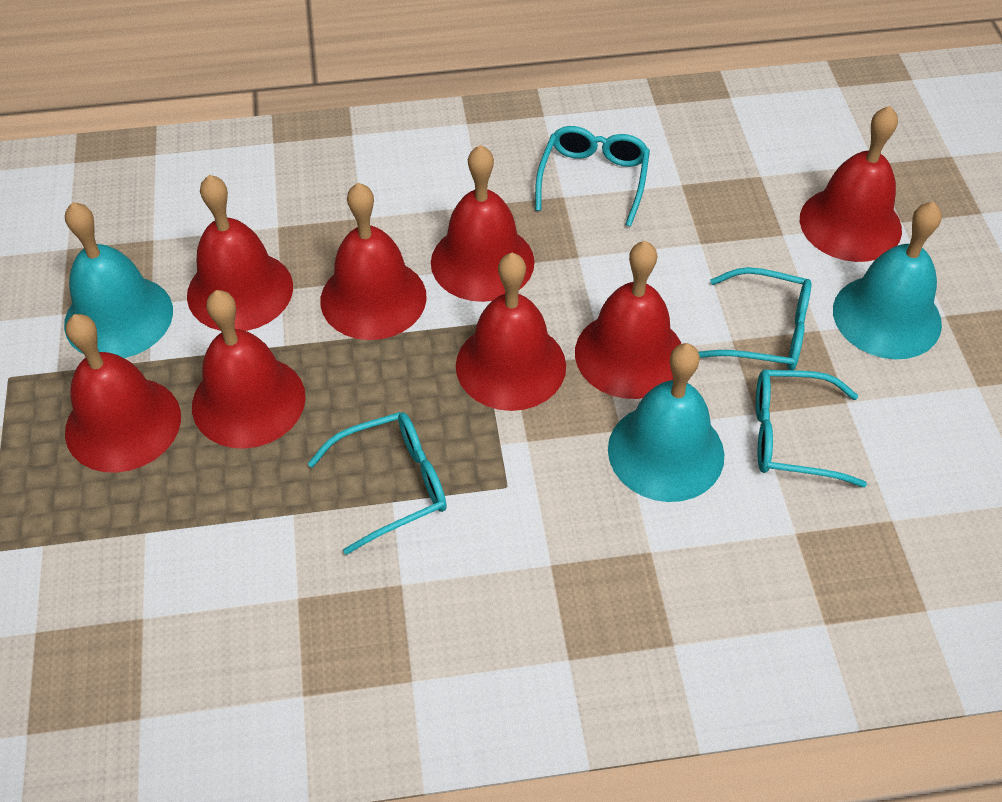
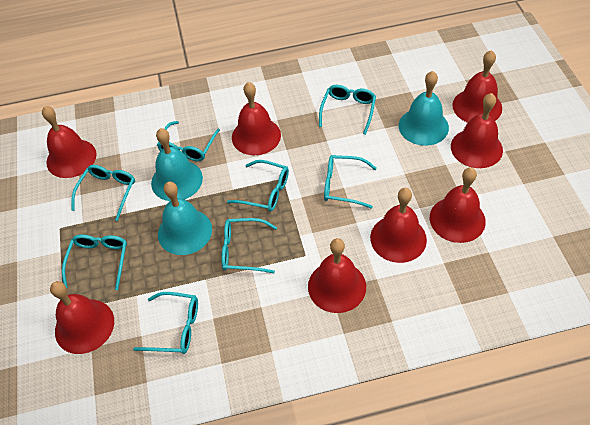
turquoise glasses: [308,412,447,555] [535,126,650,227] [698,267,811,370] [756,370,867,488] = 4 -> [62,234,127,290] [71,165,135,221] [133,292,198,354] [157,121,220,161] [221,218,277,273] [227,160,289,212] [319,85,376,135] [324,155,377,209] = 8

